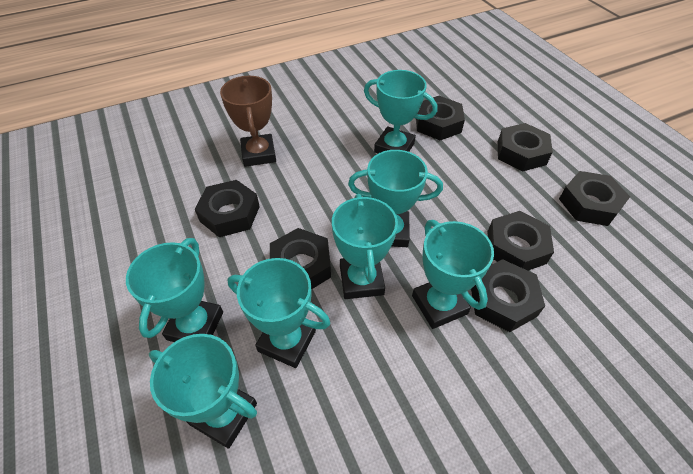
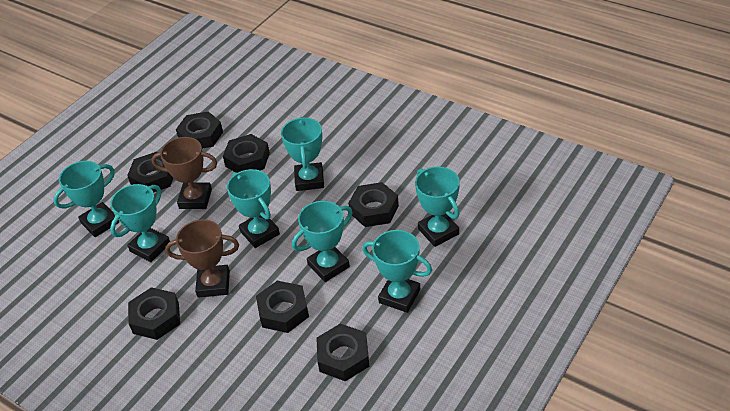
brown trophy: [220,76,276,167] = 1 -> [152,137,218,209] [165,219,239,298] = 2

